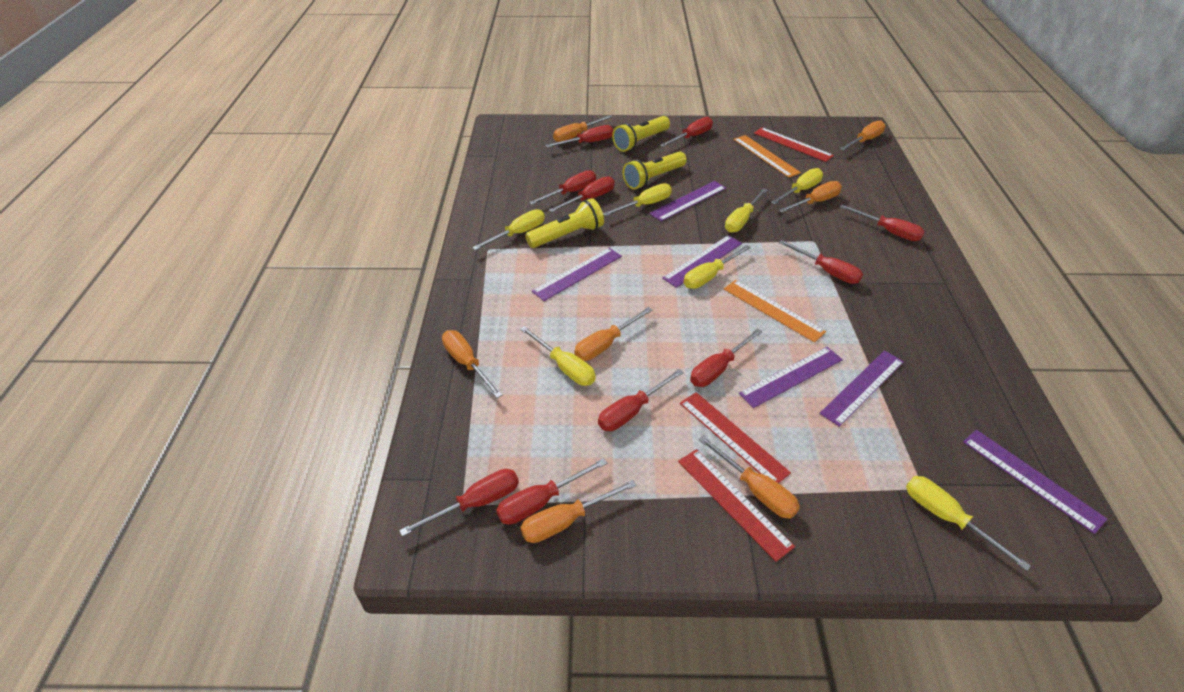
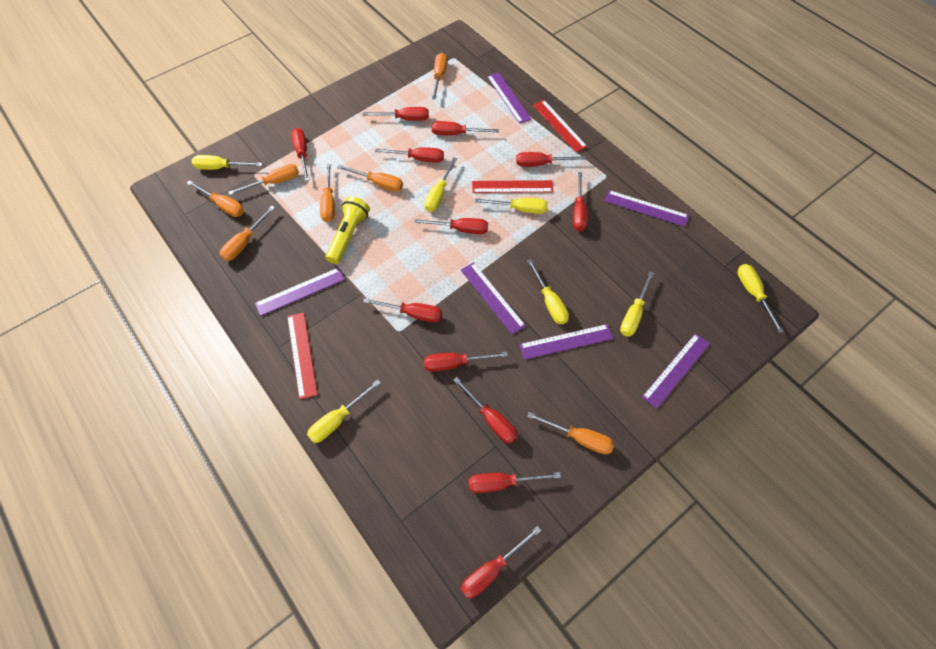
orange ruler: [724,280,826,342] [734,135,801,178] = 2 -> none = 0
red screwdriver: [399,469,519,537] [496,458,607,525] [529,170,596,205] [546,125,613,148] [549,176,615,212] [598,369,684,431] [661,117,713,147] [690,328,762,387] [779,240,863,284] [840,205,925,241] = 10 -> [291,128,309,181] [363,107,429,121] [363,298,442,323] [375,147,444,163] [414,218,488,234] [424,352,508,372] [432,121,499,135] [453,377,518,444] [461,526,541,598] [468,472,561,493] [516,152,586,167] [573,172,588,231] = 12
yellow flashlight: [525,198,604,248] [612,116,670,152] [623,151,687,190] = 3 -> [326,196,370,264] = 1

